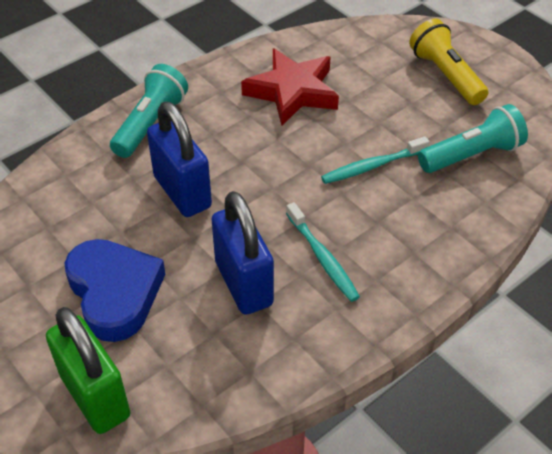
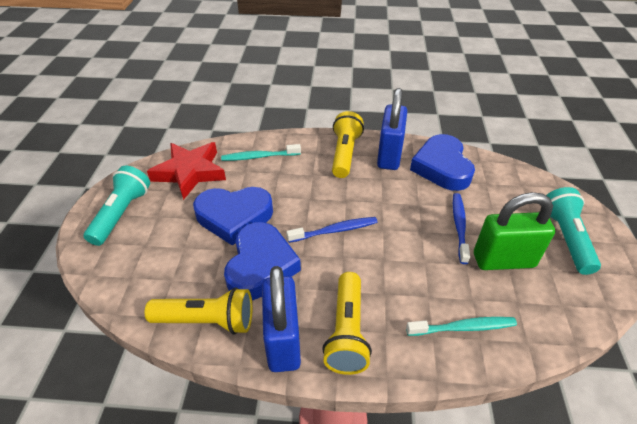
blue heart: [65,239,165,342] = 1 -> [193,187,273,245] [224,222,301,300] [410,134,475,191] = 3
blue toothbrush: none = 0 -> [286,217,378,243] [453,193,470,264] = 2
yellow flashlight: [409,19,488,105] = 1 -> [145,287,252,335] [322,272,372,375] [332,111,364,178] = 3

